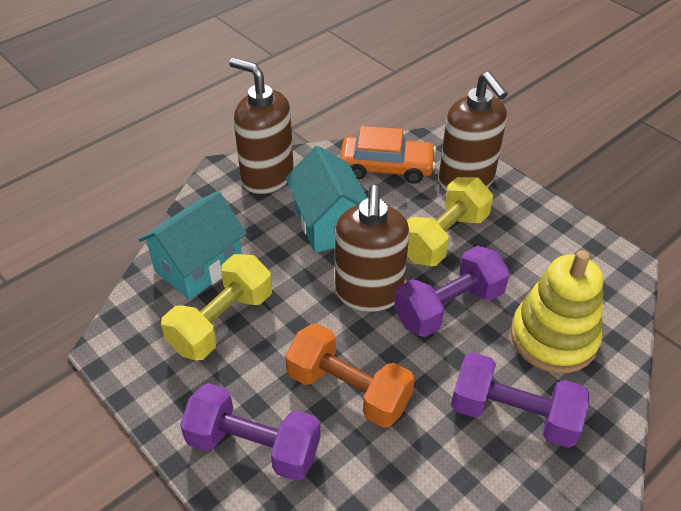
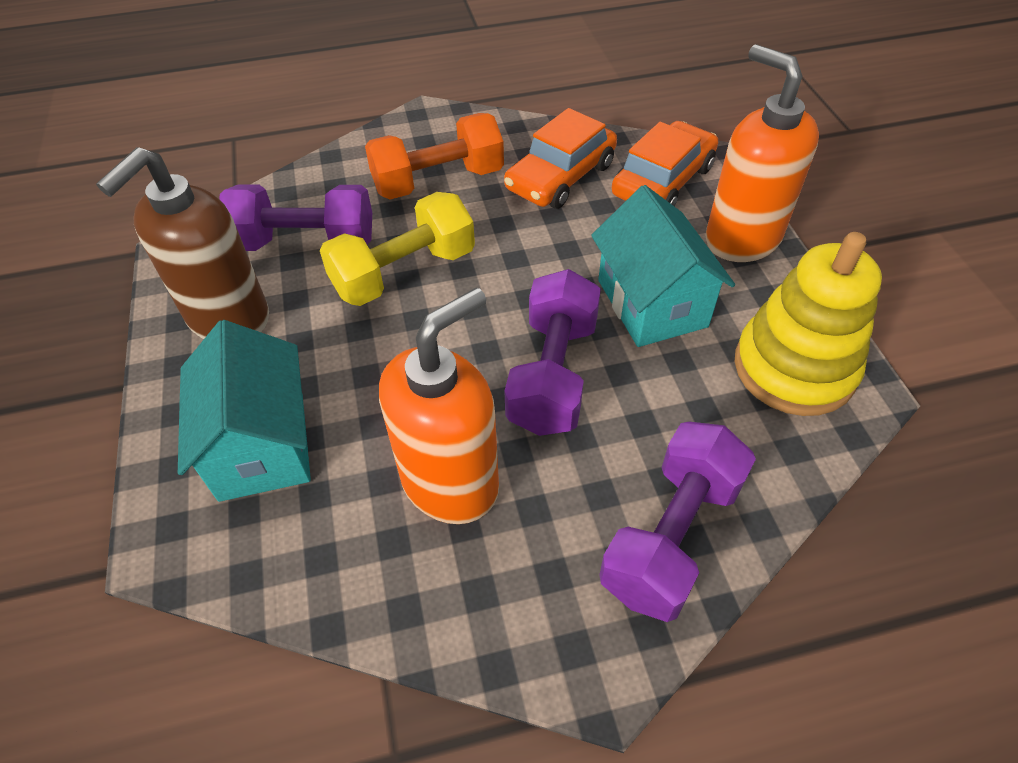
brown soap dispenser: [229,58,294,194] [335,185,409,312] [439,72,508,191] = 3 -> [96,147,269,339] = 1
orange car: [340,126,436,184] = 1 -> [504,108,617,209] [612,121,718,206] = 2
orange soap dispenser: none = 0 -> [379,288,499,524] [705,45,819,262] = 2
yellow dumbbell: [161,254,272,360] [407,177,493,266] = 2 -> [320,192,475,306] = 1

